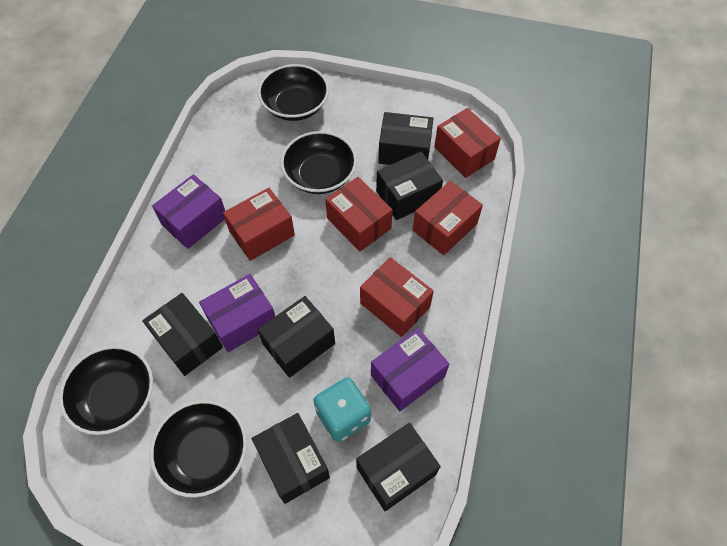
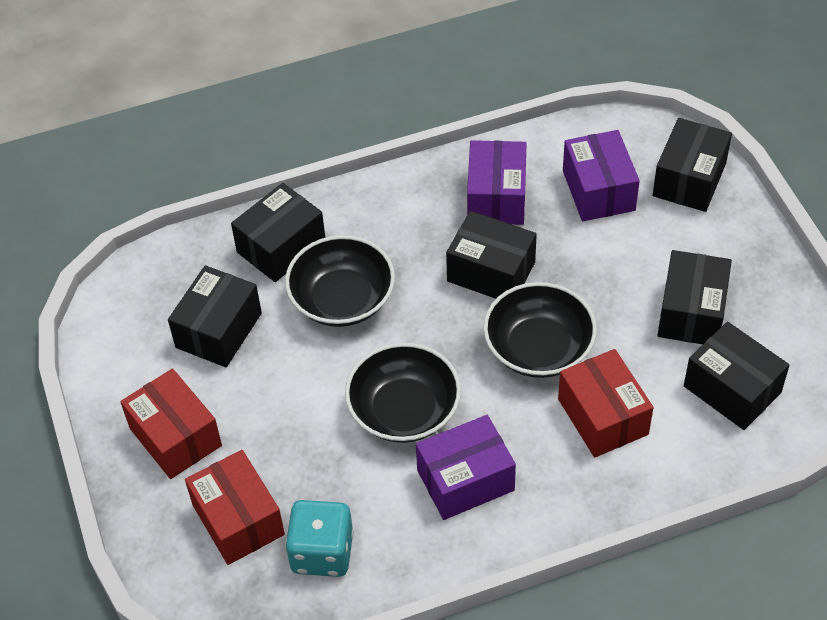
black bowl: [59,346,153,435] [150,400,247,498] [258,64,329,121] [281,131,357,194] = 4 -> [285,235,395,327] [345,343,461,443] [483,282,597,378] = 3
red box: [223,188,295,261] [325,177,393,251] [360,257,434,337] [413,180,483,255] [434,108,501,178] = 5 -> [120,368,222,479] [185,450,285,565] [558,349,654,458] = 3

